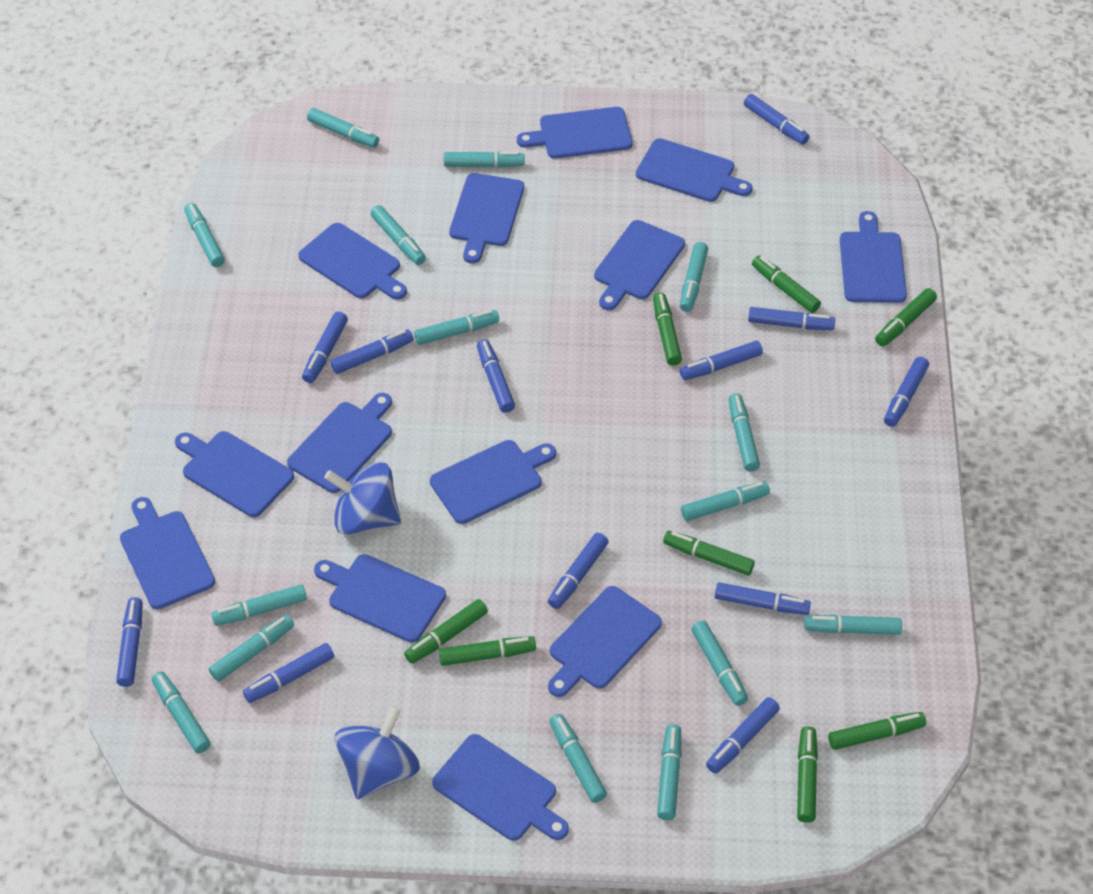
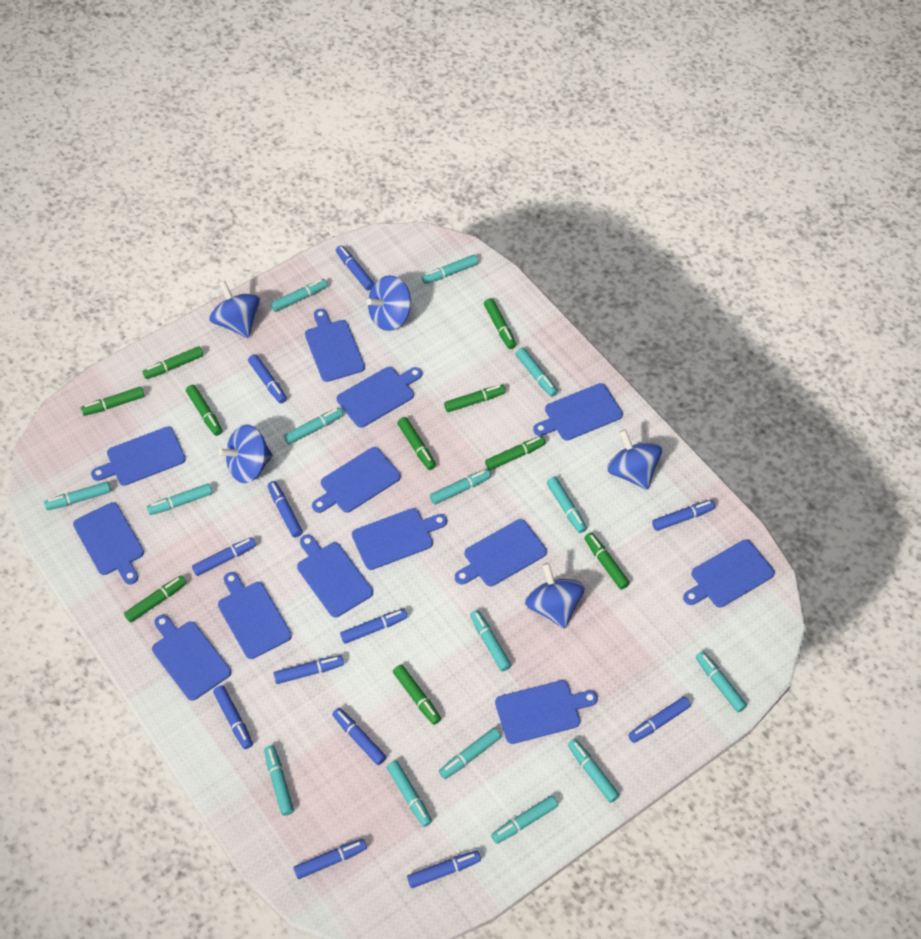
blue spinning top: [324,462,401,535] [335,705,420,799] = 2 -> [209,281,260,338] [218,424,273,483] [367,275,411,331] [525,563,585,629] [607,429,662,490] = 5
green marker: [404,599,488,664] [439,636,536,666] [653,292,682,366] [663,531,755,575] [752,255,821,313] [797,726,818,823] [828,712,926,750] [875,288,937,346] = 8 -> [81,387,145,416] [124,576,186,623] [143,346,203,379] [186,385,223,436] [393,665,441,725] [397,417,436,470] [444,384,506,412] [484,298,516,349] [485,436,546,470] [584,533,630,589] = 10

